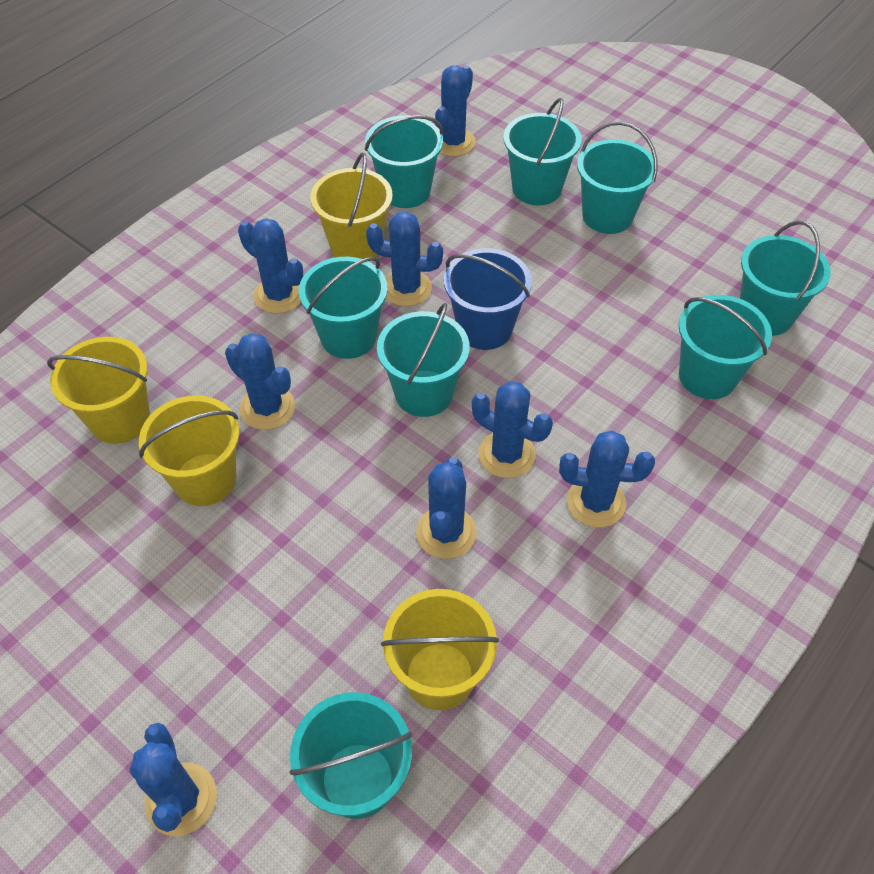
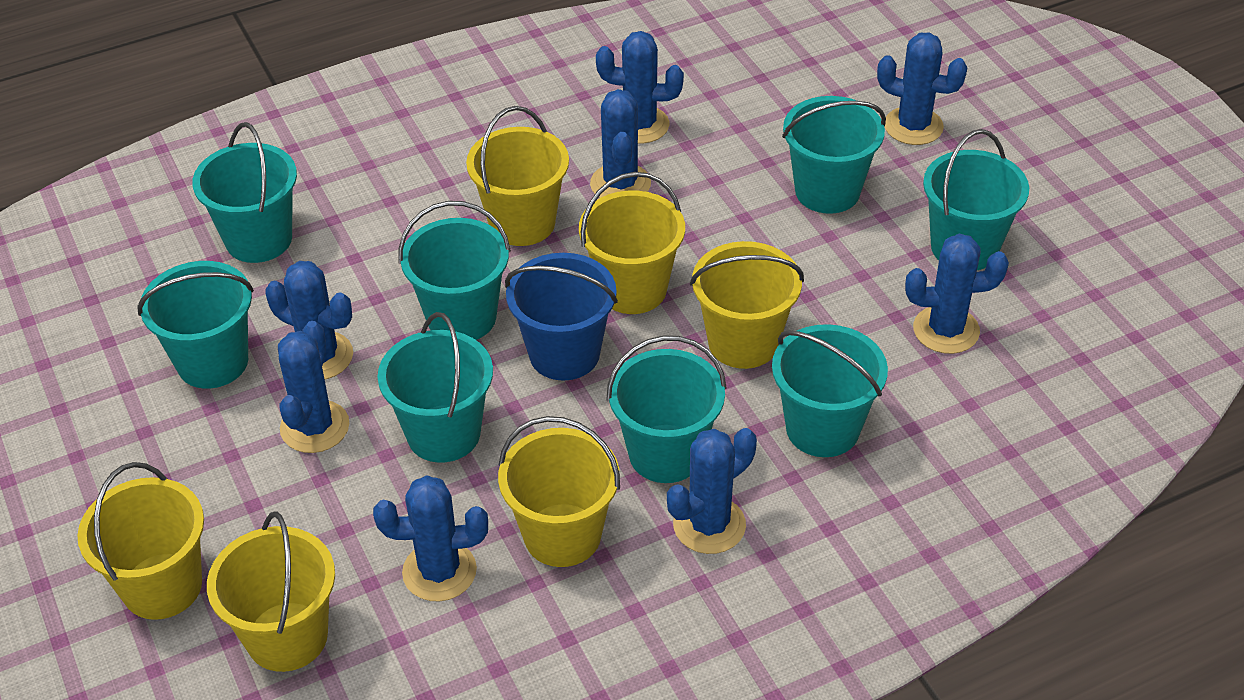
yellow bucket: [47,337,150,444] [139,396,240,506] [310,153,393,262] [381,589,499,710] = 4 -> [78,462,204,620] [207,511,335,672] [466,106,569,246] [498,416,620,567] [579,172,685,314] [690,241,804,369] = 6

